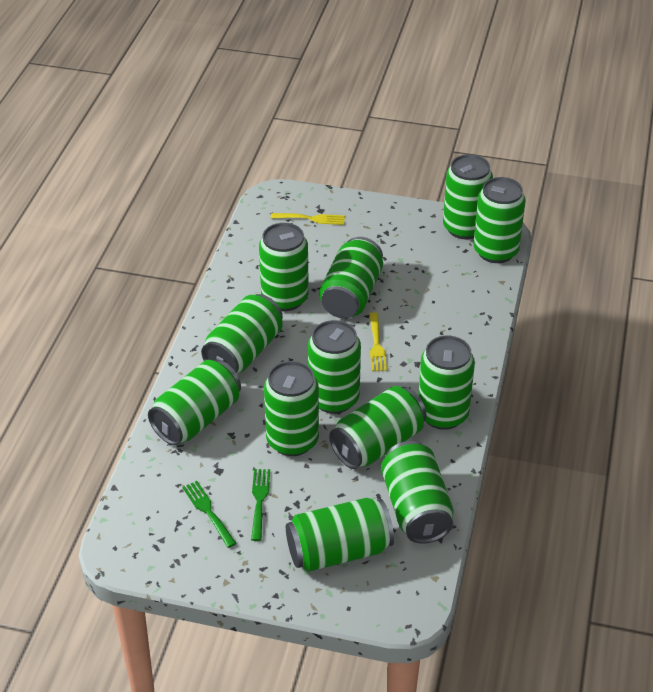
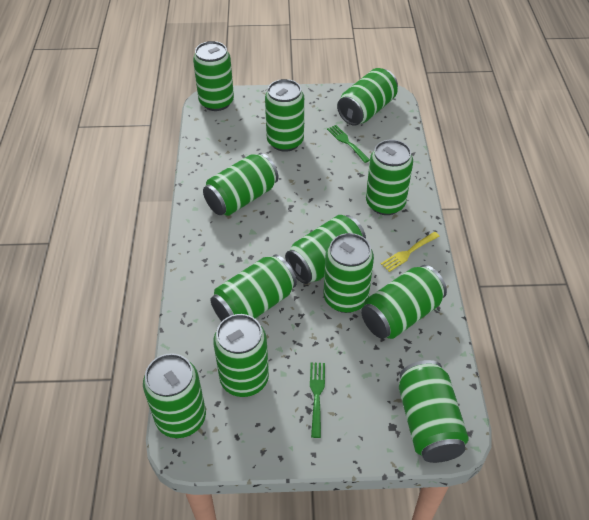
yellow fork: [271,213,345,225] [369,312,387,371] = 2 -> [381,232,439,272] = 1

